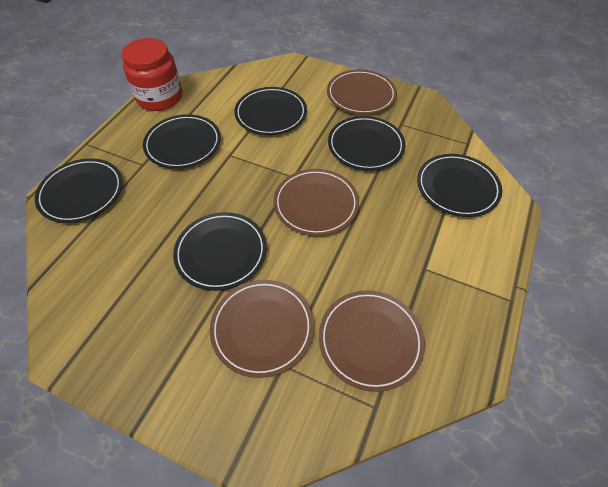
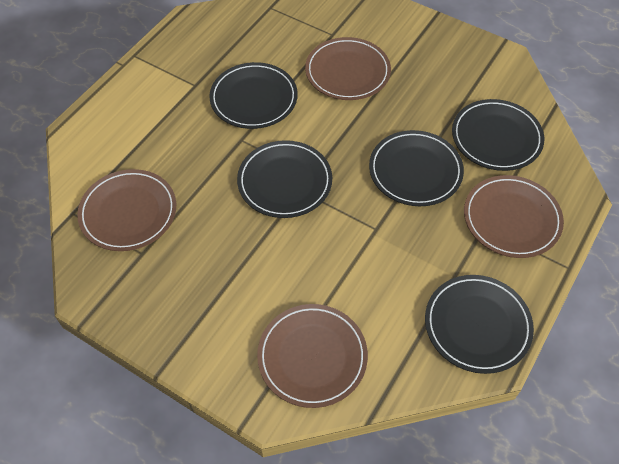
black plate: [35,158,123,223] [143,114,221,169] [173,212,267,291] [234,87,307,135] [328,116,405,171] [417,154,502,217] = 6 -> [209,62,298,129] [237,140,332,218] [369,130,464,206] [425,275,534,374] [452,99,544,171] = 5
red jar: [121,38,182,111] = 1 -> none = 0

